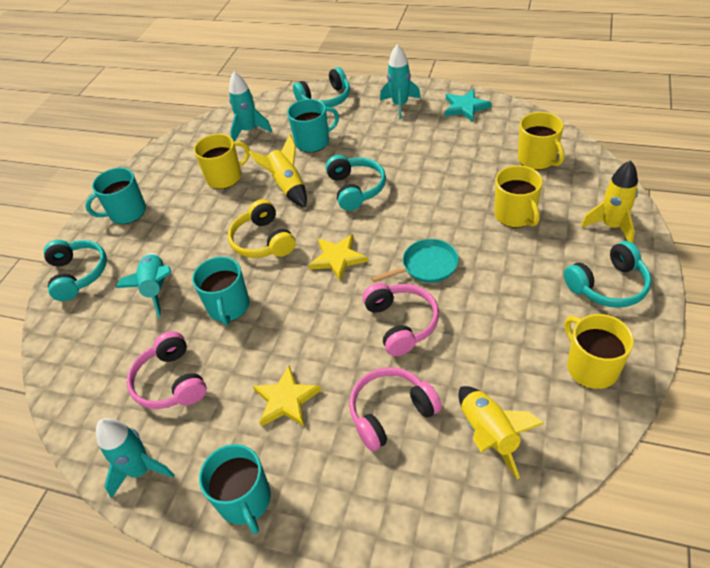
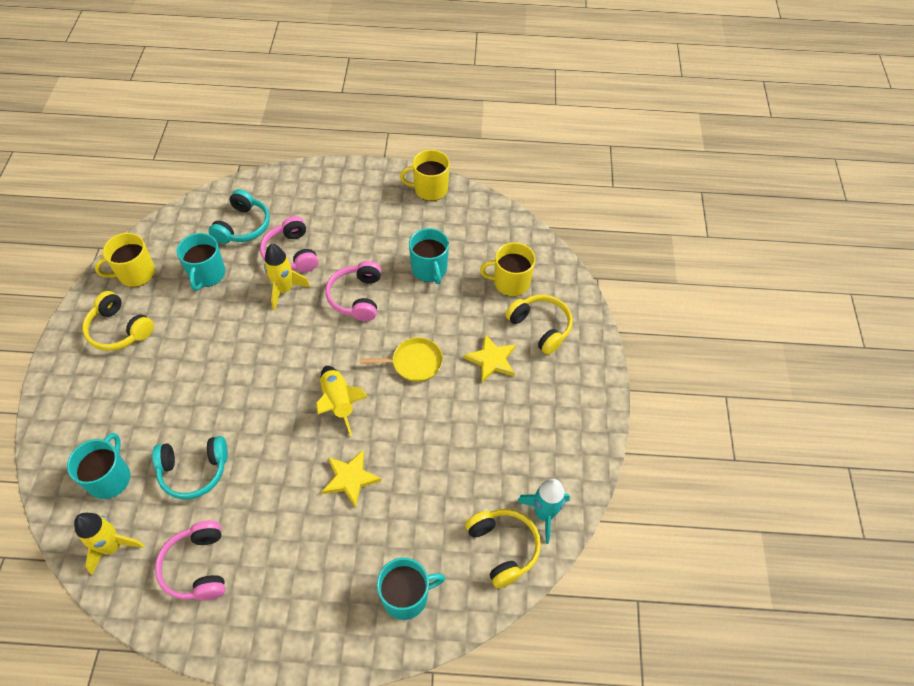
turquoise headphones: [44,240,107,301] [293,67,350,107] [325,155,386,211] [564,241,652,308] = 4 -> [152,436,228,499] [208,189,270,244] = 2
turquoise pan: [371,239,459,283] = 1 -> none = 0
turquoise rocket: [96,418,175,498] [116,253,171,318] [229,72,272,142] [380,44,421,120] = 4 -> [517,479,570,544] = 1
turquoise star: [444,89,491,122] = 1 -> none = 0
yellow headphones: [228,199,296,258] = 1 -> [82,291,154,351] [465,509,541,588] [505,294,573,355] = 3
yellow mug: [194,134,250,189] [494,165,543,228] [518,112,565,170] [565,314,634,389] = 4 -> [95,233,155,287] [400,150,450,201] [480,242,536,296] = 3
yellow pan: none = 0 -> [360,337,443,382] = 1

